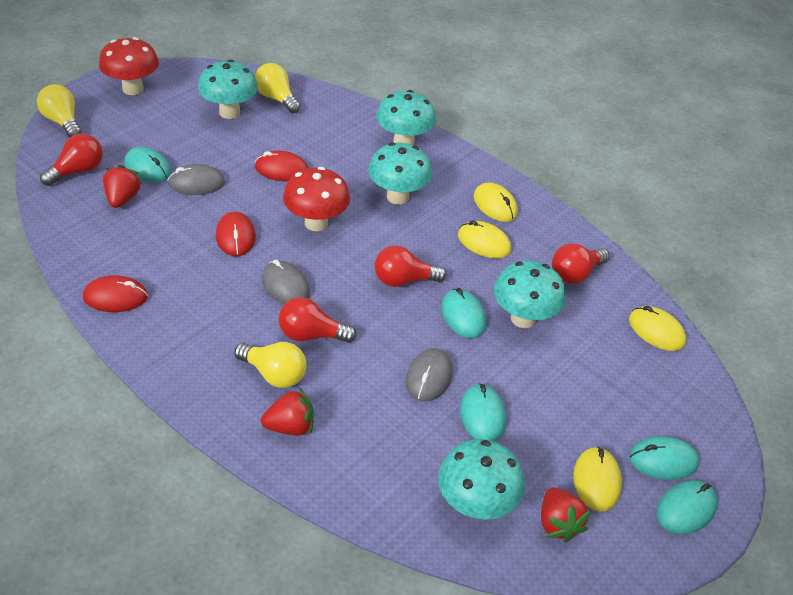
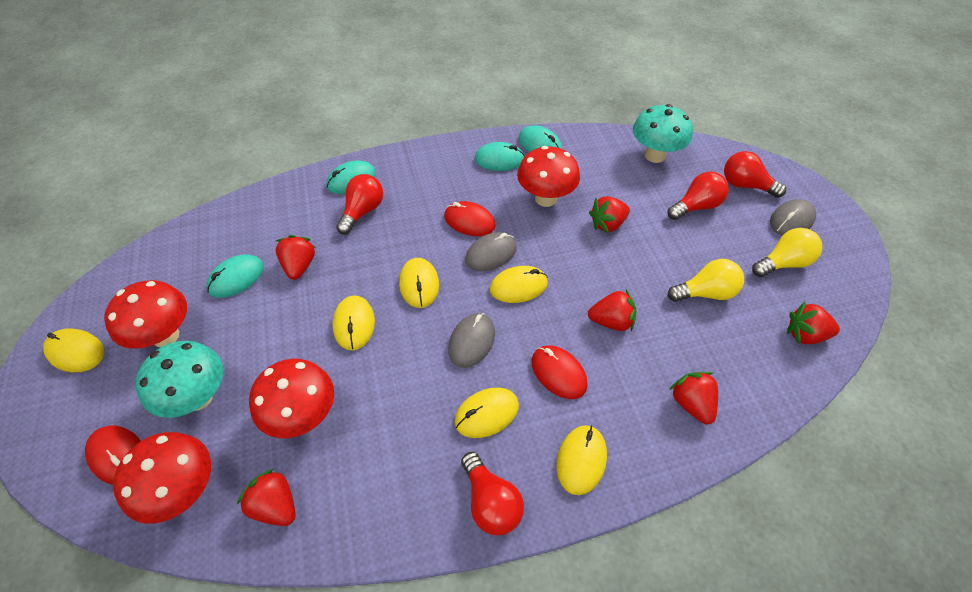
red mushroom: [99,37,159,95] [283,167,350,231] = 2 -> [104,280,187,349] [113,432,211,524] [249,359,334,438] [517,146,580,207] = 4
red strawberry: [103,165,142,208] [261,388,314,436] [541,487,591,542] = 3 -> [237,469,296,526] [276,235,315,280] [588,289,637,331] [589,196,630,233] [669,372,718,425] [787,302,840,344] = 6
turquoise mouse: [125,147,171,183] [441,288,486,338] [460,383,506,442] [629,436,699,480] [657,480,718,534] = 5 -> [206,254,264,298] [326,160,376,194] [475,142,525,171] [518,125,562,152] = 4
turquoise mushroom: [198,60,258,119] [368,142,432,205] [376,90,436,145] [438,439,524,520] [494,260,566,328] = 5 -> [136,341,223,418] [633,104,693,163] = 2
yellow light bulb: [37,84,81,137] [234,342,306,388] [255,63,300,113] = 3 -> [668,259,744,302] [752,228,822,277] = 2
yellow mouse: [458,220,512,258] [474,183,518,222] [573,446,622,512] [629,306,686,351] = 4 -> [43,328,104,372] [332,296,375,350] [399,258,439,308] [455,388,519,438] [490,266,548,303] [557,425,607,495] = 6

